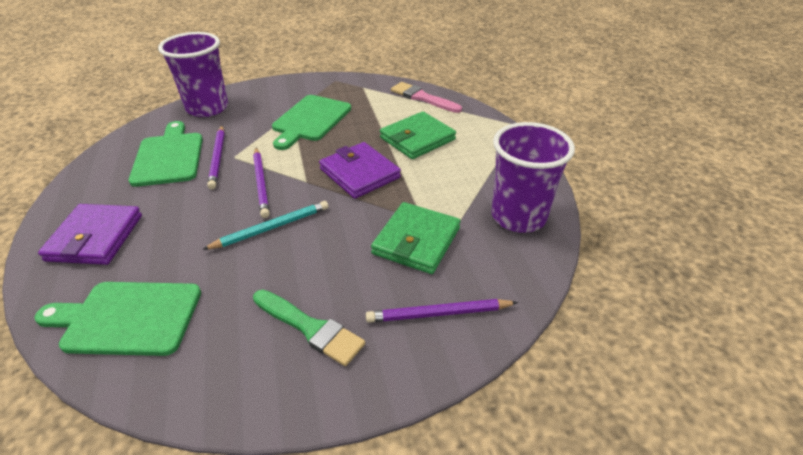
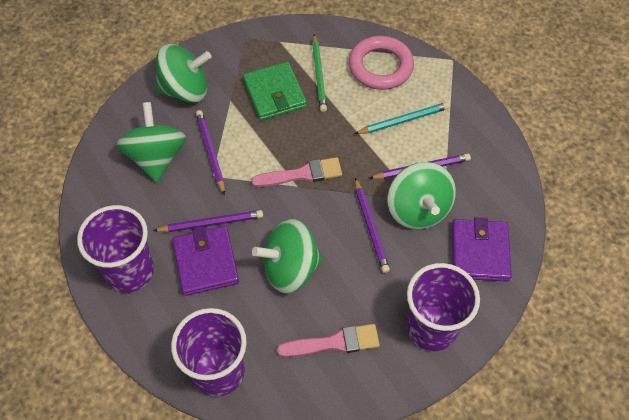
green brush: [253,290,365,366] = 1 -> none = 0
green cutting board: [35,282,201,356] [129,121,203,187] [272,95,351,150] = 3 -> none = 0
green pencil: none = 0 -> [312,34,327,112] = 1
green spinning top: none = 0 -> [116,102,186,182] [155,44,211,103] [252,219,324,294] [387,162,456,229] = 4
green wallet: [371,202,461,274] [380,111,456,159] = 2 -> [243,62,307,120] = 1
pink brush: [391,82,462,113] = 1 -> [251,157,342,187] [277,324,380,357] = 2
pink ring: none = 0 -> [349,36,414,90] = 1
purple cup: [158,32,228,117] [491,122,575,233] = 2 -> [77,205,154,293] [171,308,247,397] [407,263,480,351] = 3
purple pencil: [207,126,225,189] [253,148,270,218] [366,299,518,323] = 3 -> [153,210,263,232] [196,110,225,195] [355,178,390,273] [369,153,471,179] = 4

